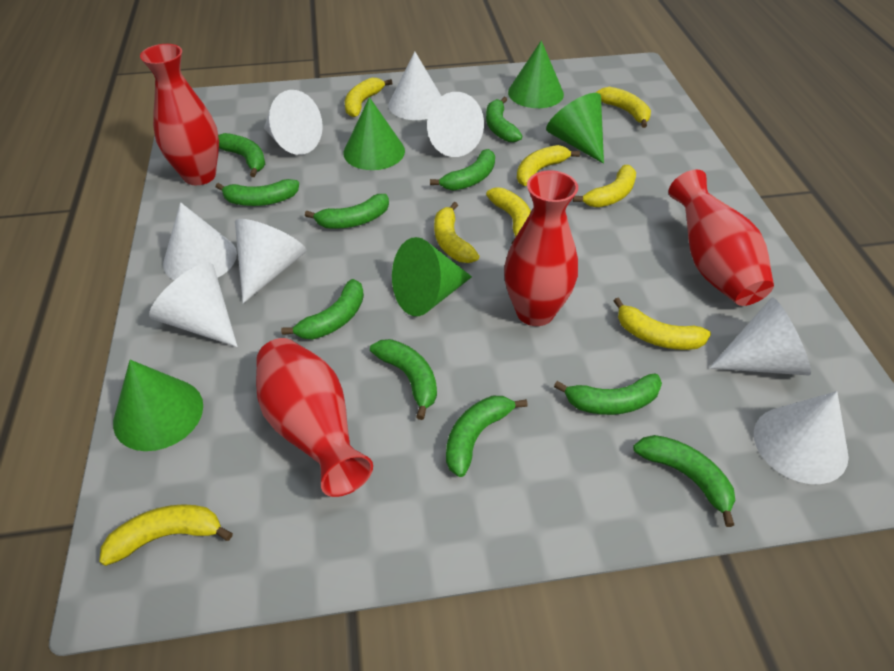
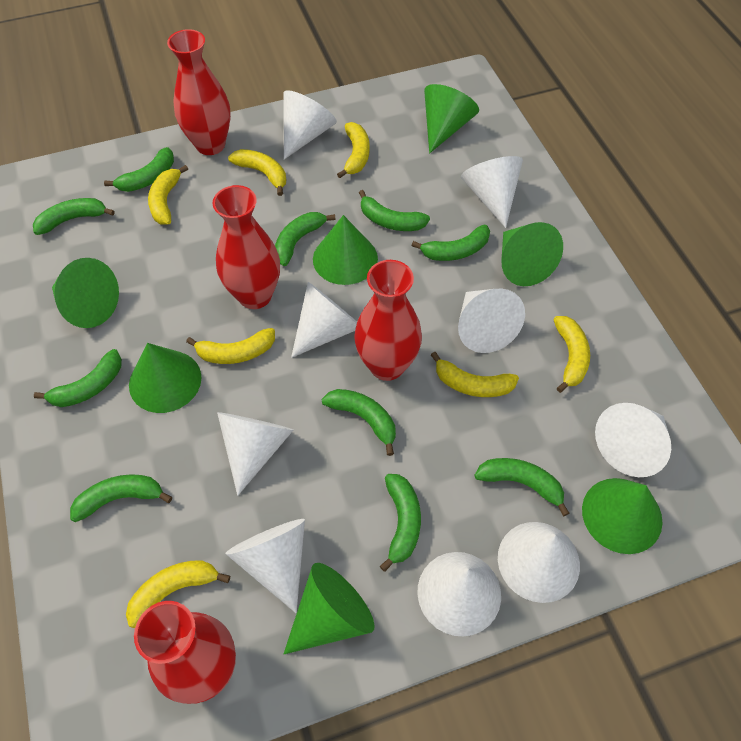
green cone: [113,360,203,451] [344,97,405,170] [392,237,472,316] [508,40,564,108] [546,93,604,164] = 5 -> [52,258,119,328] [129,343,202,413] [284,563,375,654] [313,215,378,285] [424,84,479,153] [501,222,563,286] [582,478,663,554] = 7
white cone: [149,263,238,347] [163,202,237,280] [235,219,306,304] [264,90,323,155] [388,52,441,120] [427,92,484,157] [709,297,811,376] [754,391,849,484] = 8 -> [217,412,293,496] [226,519,305,613] [283,90,337,159] [291,282,357,358] [418,552,501,636] [458,289,525,353] [461,156,523,228] [498,522,580,603] [595,403,671,477] = 9
yellow banana: [99,504,233,566] [345,78,392,117] [434,202,479,263] [486,188,531,243] [517,145,580,186] [573,165,636,207] [595,87,651,128] [614,297,711,350] = 8 -> [126,560,230,628] [148,165,188,225] [186,328,275,364] [228,149,286,196] [337,122,370,178] [431,352,519,397] [553,316,590,393] = 7

